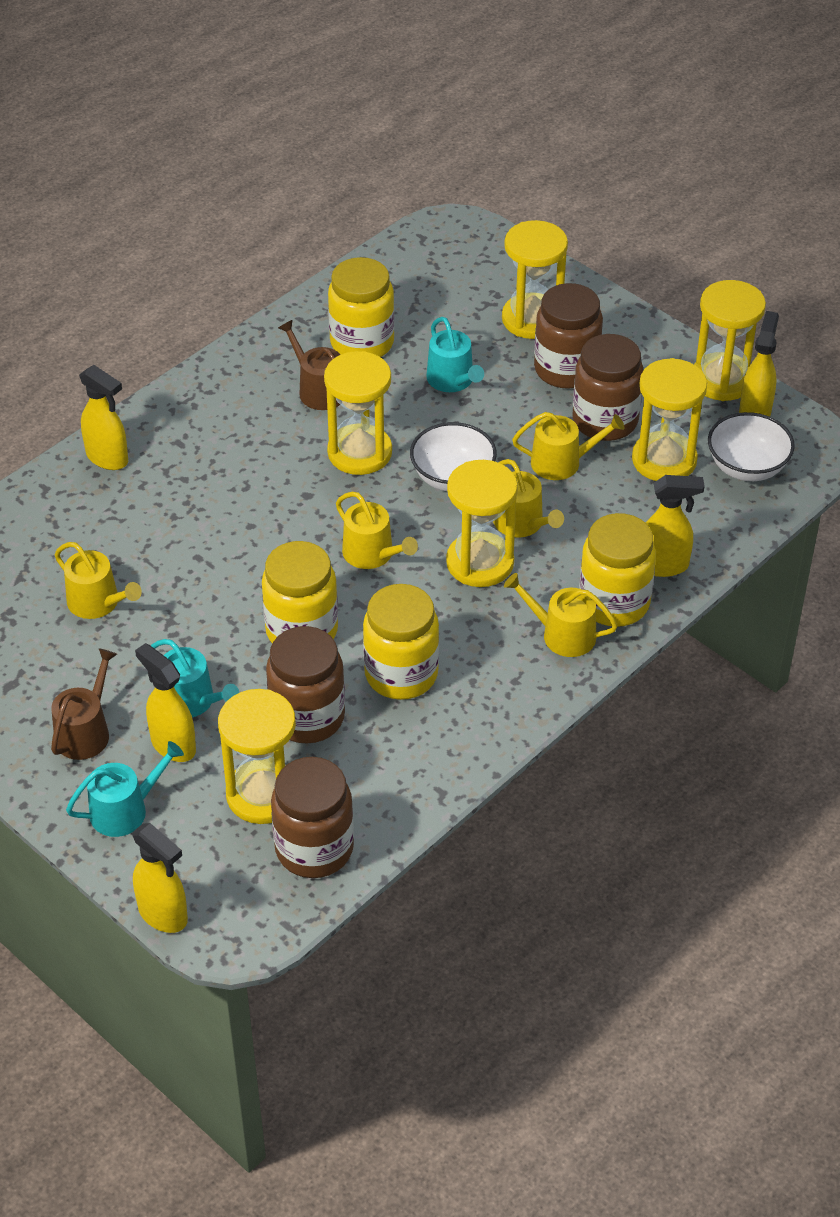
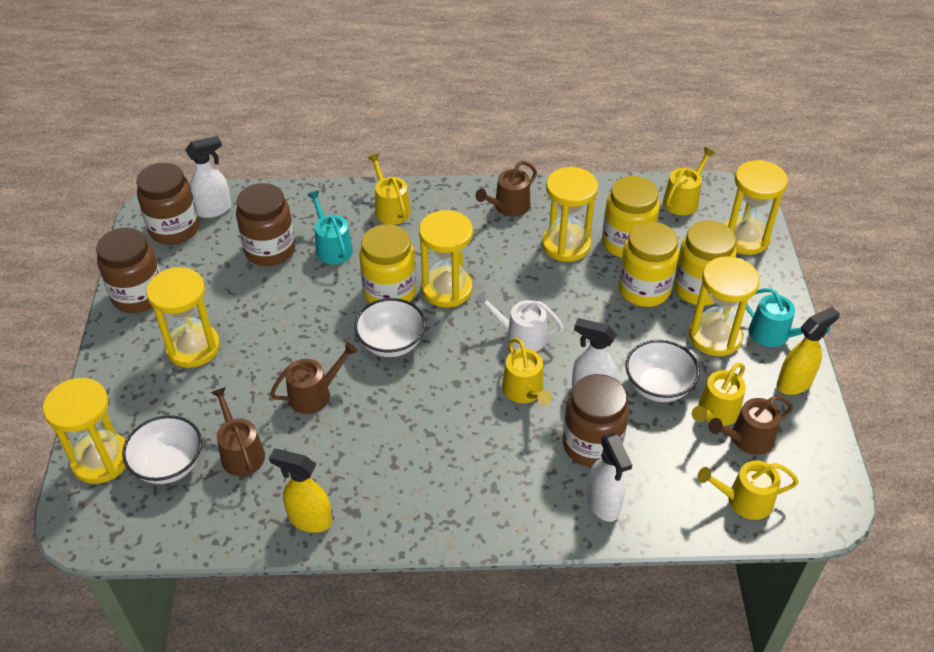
brown watering can: [51,648,117,760] [278,320,340,410] = 2 -> [211,387,265,476] [270,342,358,414] [475,161,537,217] [708,396,793,455] = 4
turquoise watering can: [66,741,184,837] [151,639,239,717] [426,317,484,392] = 3 -> [307,190,353,265] [746,288,830,347] = 2
white bowl: [410,422,497,491] [708,412,795,481] = 2 -> [122,415,202,484] [354,298,426,357] [625,340,700,402] = 3
white spray bottle: none = 0 -> [185,136,231,218] [572,318,617,389] [587,433,632,522] = 3
white watering can: none = 0 -> [475,291,564,352] = 1
yellow spray bottle: [79,365,128,470] [132,823,188,933] [135,643,196,762] [646,475,705,577] [739,311,779,417] = 5 -> [269,449,332,533] [777,307,840,395] = 2

